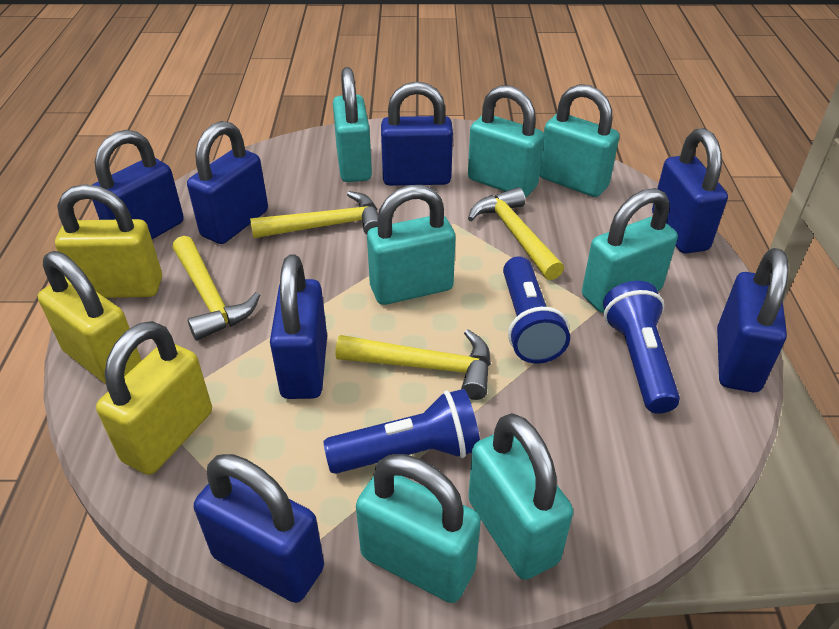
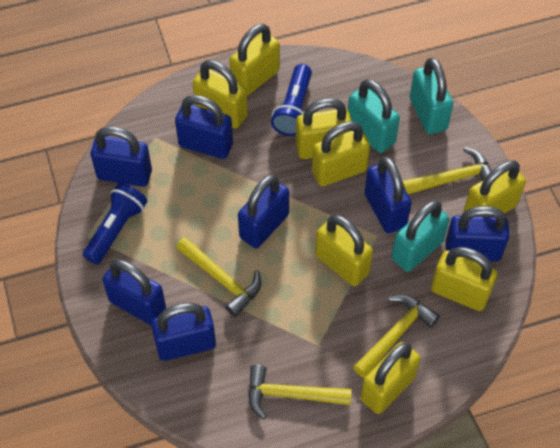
blue flashlight: [323,389,480,474] [503,257,570,364] [603,281,680,414] = 3 -> [83,183,147,265] [271,64,312,136] = 2
turquoise padlock: [333,67,372,182] [356,454,481,603] [367,185,456,305] [468,85,544,197] [468,413,573,580] [539,84,619,197] [582,188,678,313] = 7 -> [348,79,400,153] [391,200,450,272] [410,57,453,134] = 3
yellow padlock: [38,251,142,384] [55,184,162,298] [96,321,212,475] = 3 -> [192,60,248,129] [229,24,280,96] [296,98,352,159] [312,121,370,186] [315,215,373,286] [360,342,421,414] [431,247,498,311] [463,160,526,217] = 8

